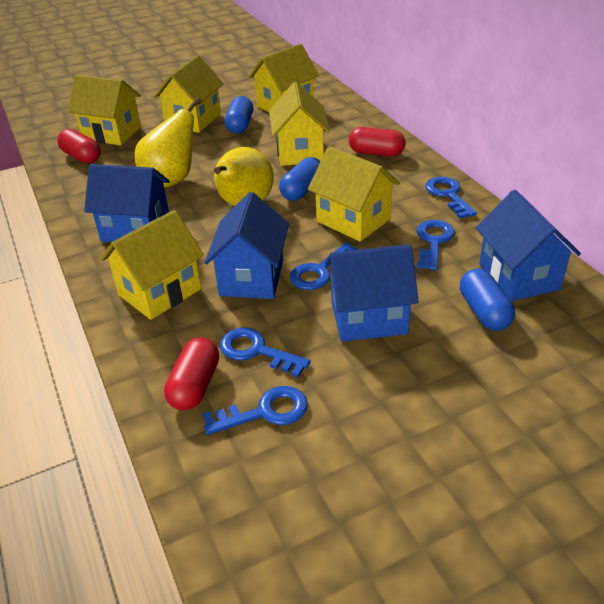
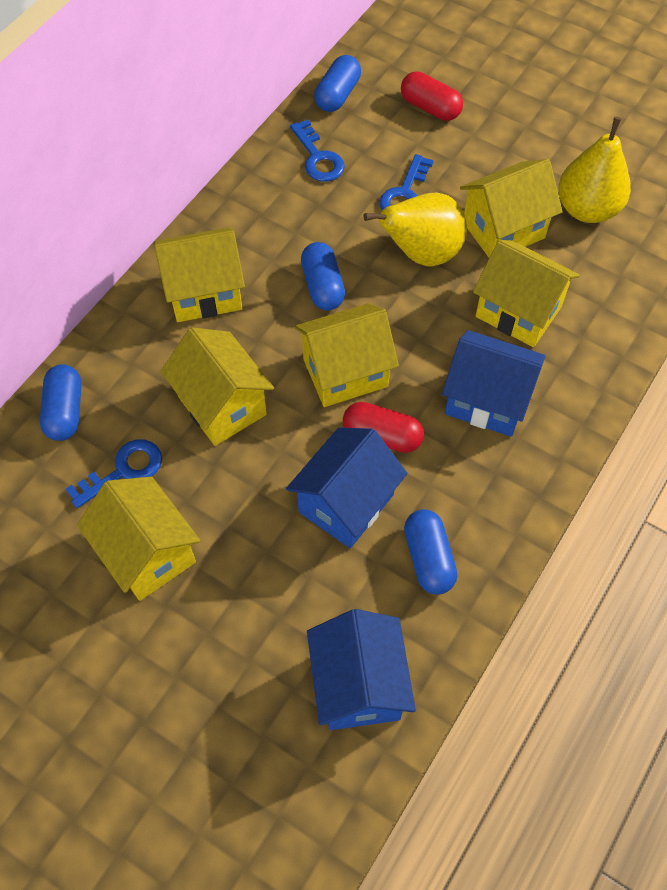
blue capsule: [225,96,253,134] [279,157,321,201] [460,268,515,331] = 3 -> [40,364,81,441] [301,242,345,310] [314,55,361,112] [404,510,457,595] = 4
blue house: [84,164,170,242] [204,192,289,299] [325,244,419,342] [476,190,581,302] = 4 -> [286,427,407,548] [307,609,416,730] [442,330,546,437] = 3
blue key: [203,386,308,435] [220,327,310,377] [290,243,359,290] [417,220,455,270] [425,177,477,218] = 5 -> [66,439,162,508] [290,119,345,182] [380,154,434,210] = 3
red capsule: [57,129,101,164] [164,338,219,411] [349,127,405,157] = 3 -> [343,402,424,453] [401,71,463,121] = 2

